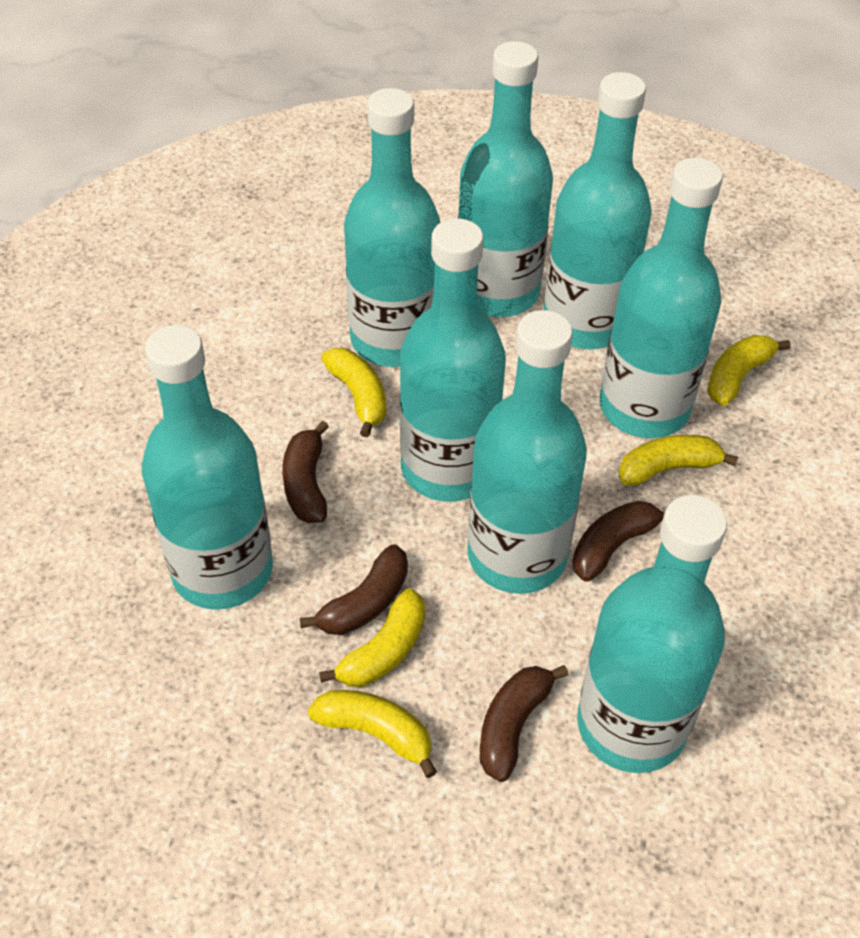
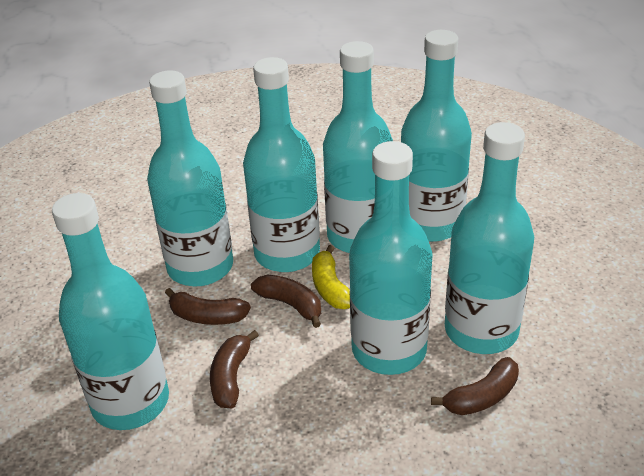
turquoise bottle: [142,325,273,610] [344,88,440,367] [400,218,506,502] [458,41,553,317] [467,310,587,594] [544,72,651,349] [577,495,727,773] [600,158,723,438] = 8 -> [52,193,169,430] [147,70,233,286] [243,57,320,272] [323,41,393,253] [349,141,433,375] [401,30,472,242] [445,122,534,354] = 7
yellow banana: [308,690,437,778] [319,588,425,687] [321,348,386,437] [619,435,738,486] [707,335,791,406] = 5 -> [312,245,350,309] = 1

